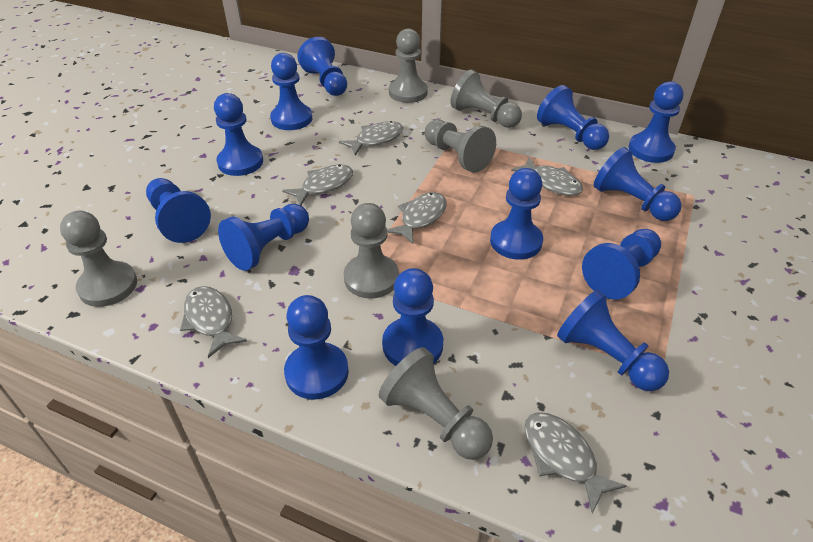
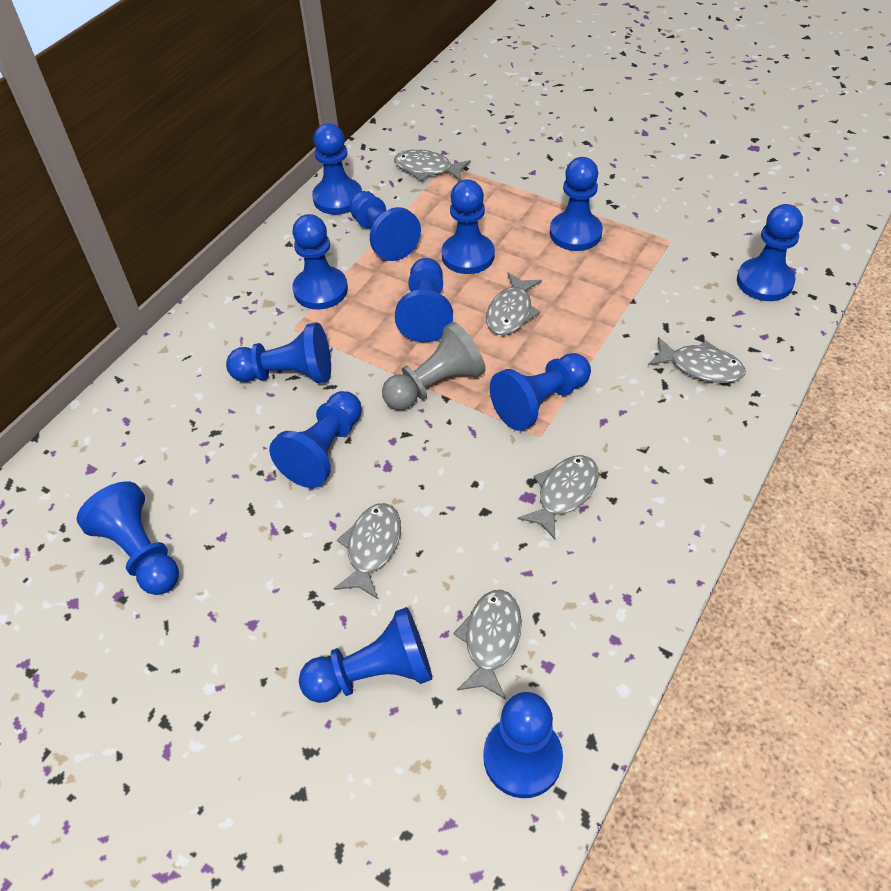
grey pawn: [60,211,137,307] [344,203,399,299] [379,347,493,460] [389,29,428,103] [425,120,496,173] [450,70,522,128] = 6 -> [382,322,486,410] = 1

